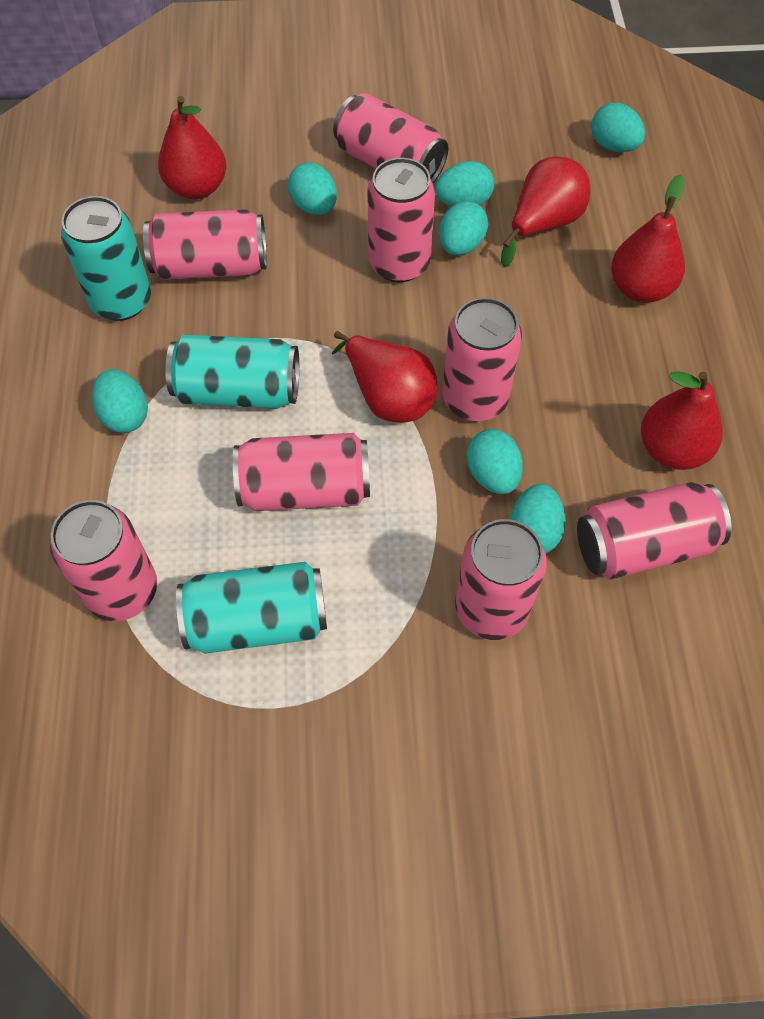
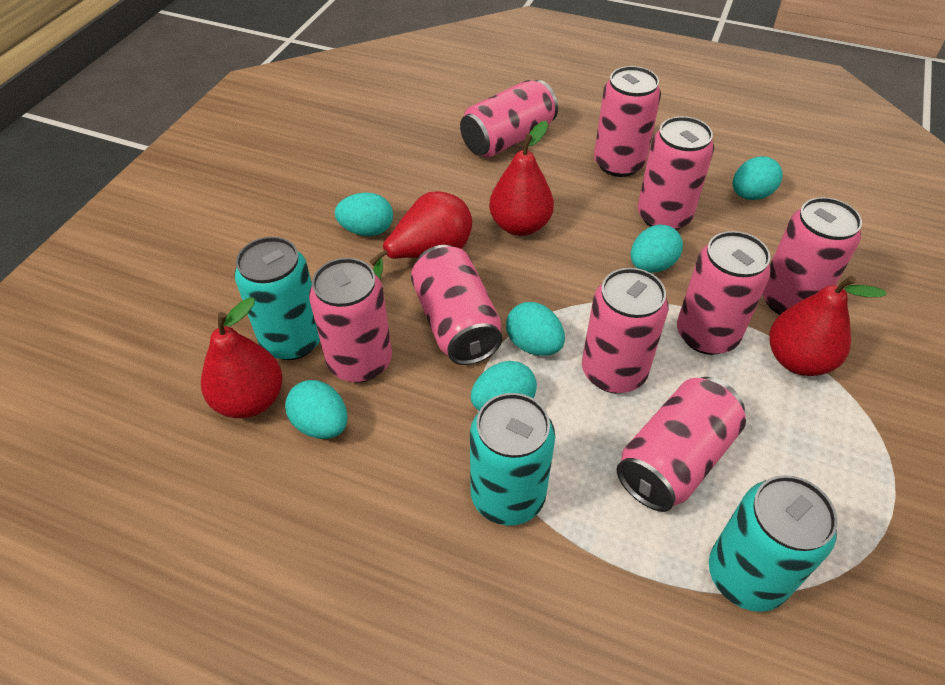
pink can: [50,500,157,621] [143,209,267,280] [233,433,370,511] [333,93,448,183] [367,158,435,282] [442,297,522,421] [455,519,547,640] [577,482,731,579] = 8 -> [309,258,392,383] [411,245,502,365] [460,80,558,158] [582,268,669,393] [594,66,661,177] [617,377,746,512] [637,116,714,230] [677,231,771,355] [762,197,862,315] = 9
red pear: [158,96,226,199] [332,331,438,422] [501,156,591,267] [611,174,685,303] [641,371,723,470] = 5 -> [201,297,283,418] [369,191,472,279] [489,121,554,236] [769,276,886,376] = 4
turquoise egg: [92,369,148,433] [288,163,337,215] [435,161,494,207] [439,201,488,255] [466,429,523,494] [510,484,566,553] [591,103,645,152] = 7 -> [285,380,347,439] [335,192,393,236] [471,361,537,411] [506,302,565,356] [631,224,683,273] [733,156,783,200] = 6

